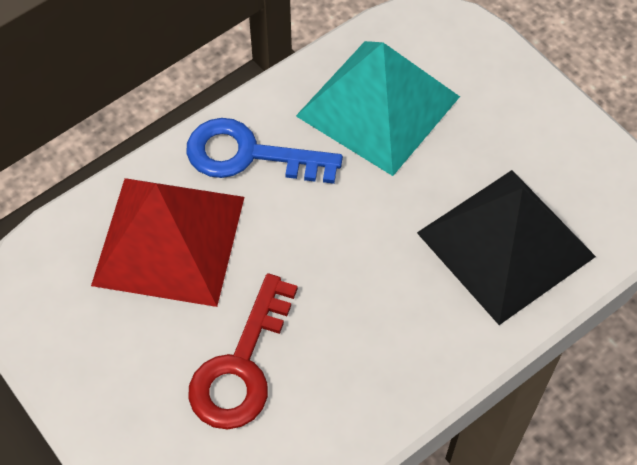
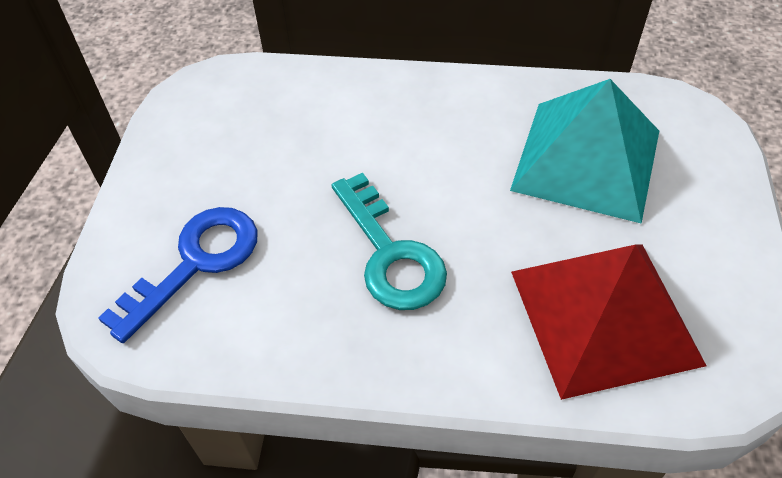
black pyramid: [417,170,596,325] = 1 -> none = 0
red key: [188,273,298,429] = 1 -> none = 0
turquoise key: none = 0 -> [332,173,447,310] = 1

